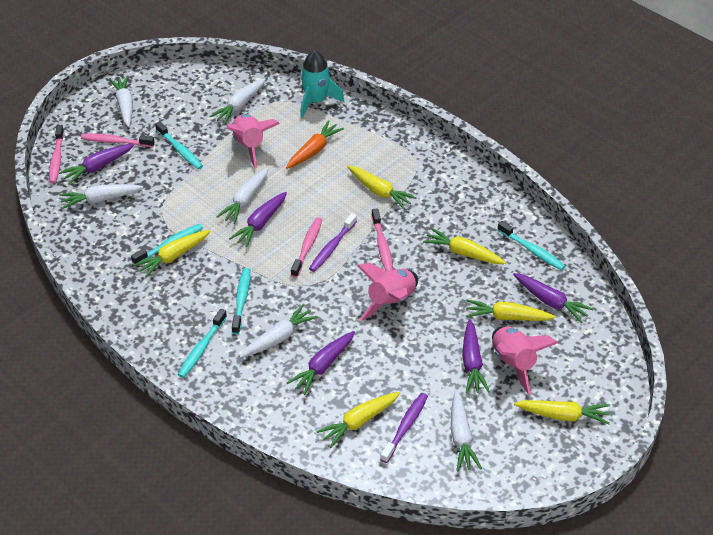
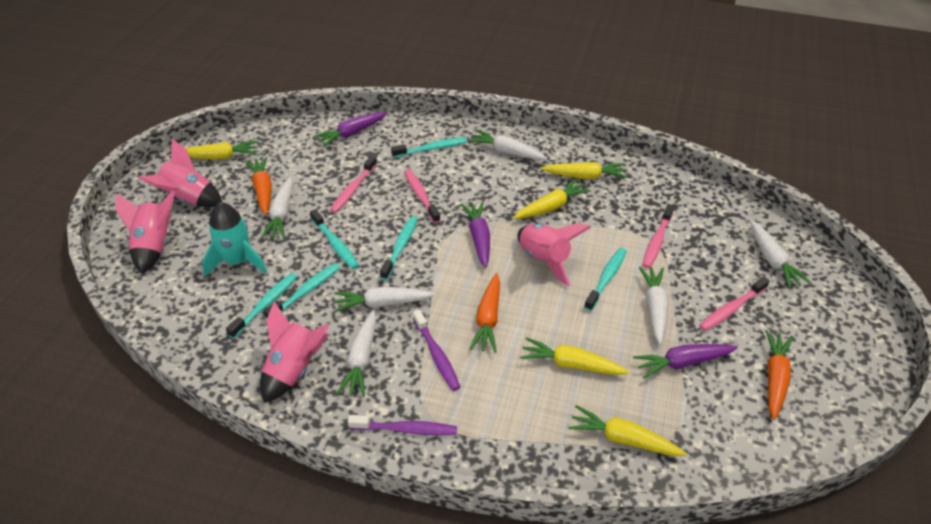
orange carrot: [286,120,344,169] = 1 -> [245,157,272,215] [469,273,500,353] [765,330,793,420] = 3
pink rocket: [226,114,280,168] [357,263,418,321] [492,326,558,394] = 3 -> [116,191,175,274] [138,139,222,207] [260,302,329,403] [517,223,591,286] = 4
purple carrot: [59,144,134,185] [229,192,287,247] [287,331,355,395] [462,319,490,393] [513,273,593,323] = 5 -> [314,112,387,147] [461,201,490,268] [633,344,738,379] = 3
turquoise toothbrush: [131,224,203,264] [155,121,203,169] [178,309,227,378] [232,268,250,334] [497,221,565,270] = 5 -> [226,273,298,339] [263,263,340,319] [310,209,359,269] [380,216,418,280] [391,137,467,158] [584,248,627,311] = 6
yellow carrot: [134,230,211,278] [316,392,400,448] [347,166,417,210] [423,228,506,264] [466,299,556,321] [514,400,610,424] = 6 -> [186,141,258,160] [513,179,591,219] [520,337,629,375] [541,162,628,179] [568,405,686,456] = 5

